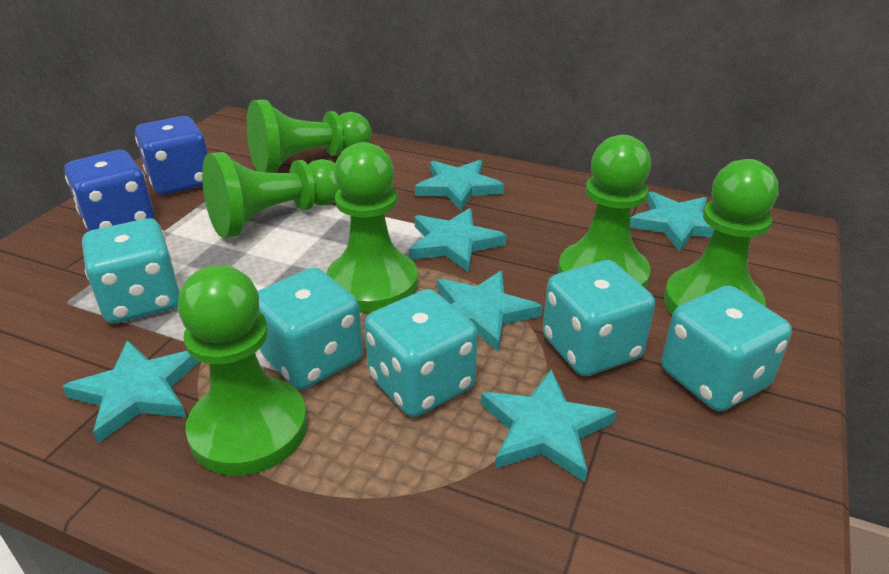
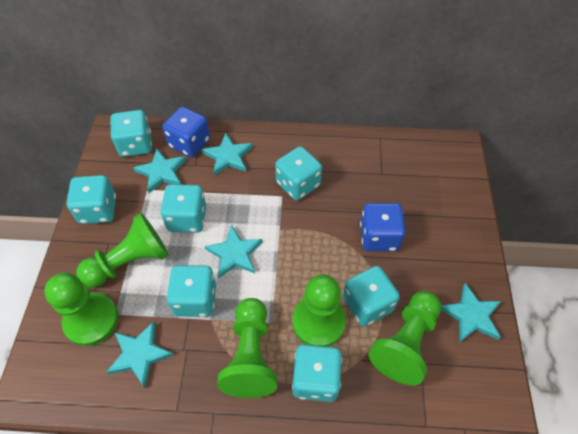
green pawn: [178,265,307,476] [202,152,339,238] [247,100,372,173] [326,142,418,313] [558,135,651,289] [664,159,778,314] = 6 -> [44,273,118,346] [76,213,169,288] [217,298,277,398] [292,275,346,347] [369,291,441,385] = 5
turquoise dice: [82,218,180,323] [258,267,363,390] [364,289,478,417] [542,260,655,376] [661,286,792,411] = 5 -> [67,175,116,224] [110,110,152,157] [161,184,206,233] [167,265,216,317] [275,146,322,201] [292,344,342,402] [343,266,400,327] = 7
turquoise star: [62,340,200,443] [409,208,507,273] [415,160,504,211] [437,271,542,352] [481,369,616,482] [630,192,714,252] = 6 -> [106,322,174,387] [133,149,186,193] [202,133,253,176] [205,225,262,278] [441,283,501,343] = 5

